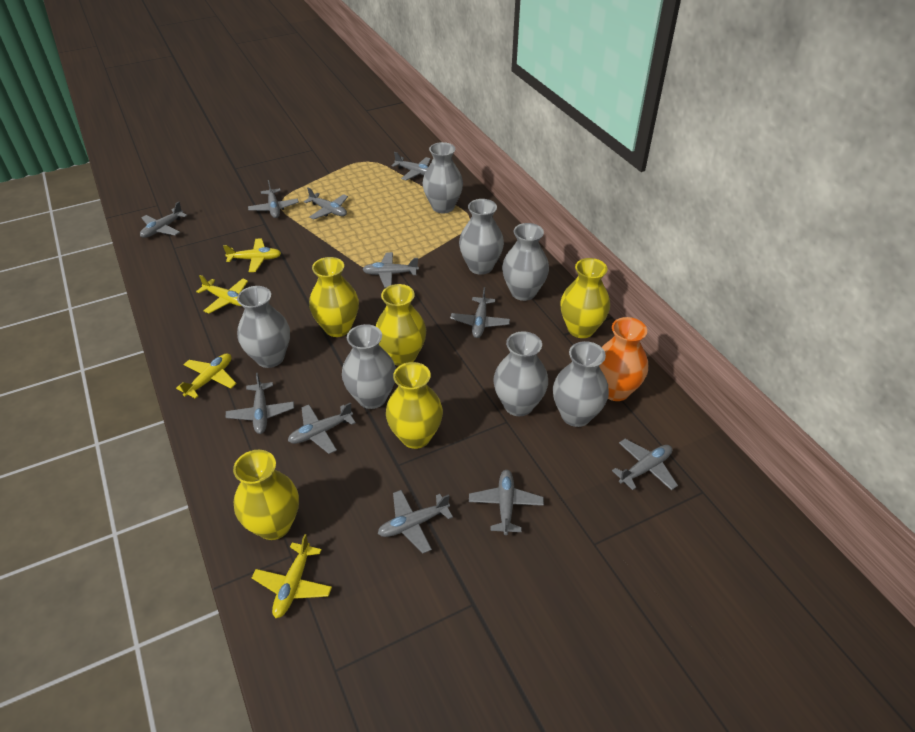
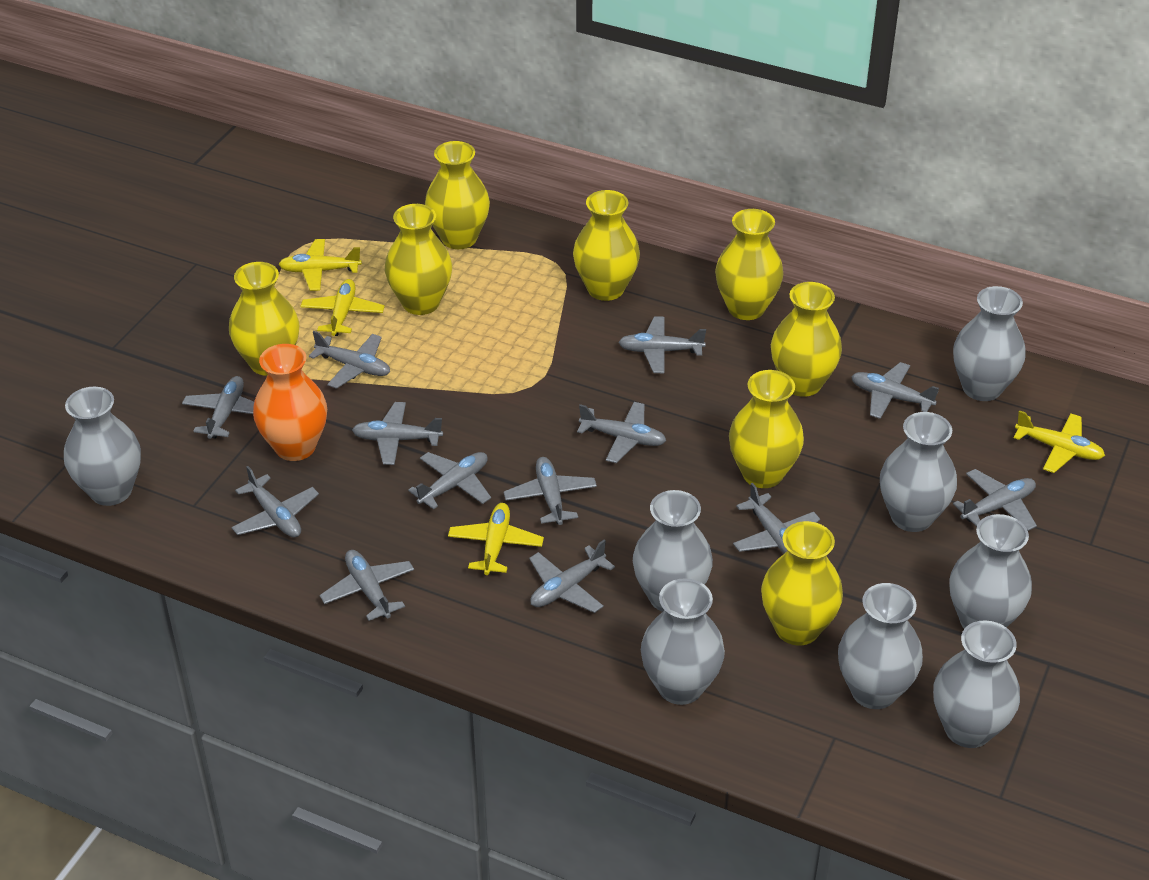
grey plane: [140,202,187,238] [226,373,294,434] [248,180,299,218] [288,403,356,454] [304,187,348,220] [362,252,419,288] [378,490,453,553] [391,152,431,180] [450,287,510,338] [469,470,544,535] [612,439,678,490] = 11 -> [182,376,254,439] [231,466,319,538] [309,331,390,389] [320,550,414,621] [352,402,443,465] [408,452,491,510] [504,457,597,525] [529,540,615,613] [577,402,666,463] [618,316,706,373] [733,483,820,553] [851,362,939,419] [953,469,1037,531] = 13
grey vase: [237,286,290,368] [342,324,396,409] [423,142,463,213] [459,199,504,275] [493,331,548,416] [502,223,549,301] [553,341,609,427] = 7 -> [64,387,141,506] [633,490,713,612] [641,578,725,705] [838,583,923,709] [880,412,957,532] [933,620,1020,748] [949,514,1032,629] [953,286,1026,401] = 8
yellow vase: [233,450,299,540] [309,257,359,337] [376,284,426,366] [386,362,443,449] [560,258,610,338] = 5 -> [229,262,299,376] [385,204,452,315] [425,141,490,249] [573,190,640,301] [715,209,783,320] [729,370,804,488] [761,521,843,646] [771,282,842,397] = 8

